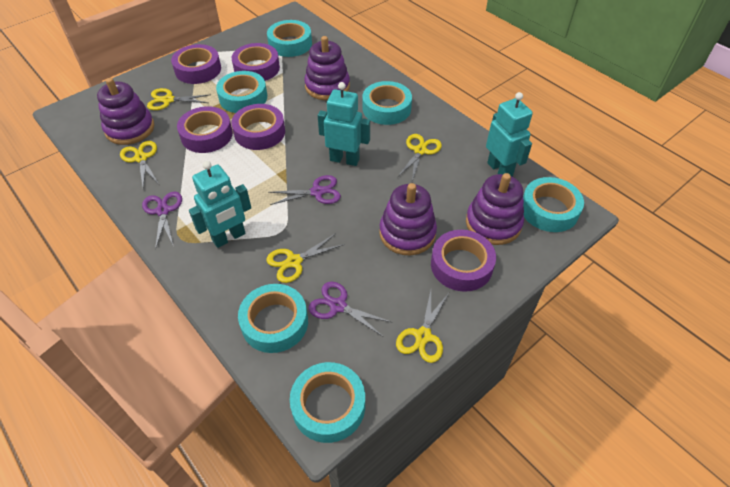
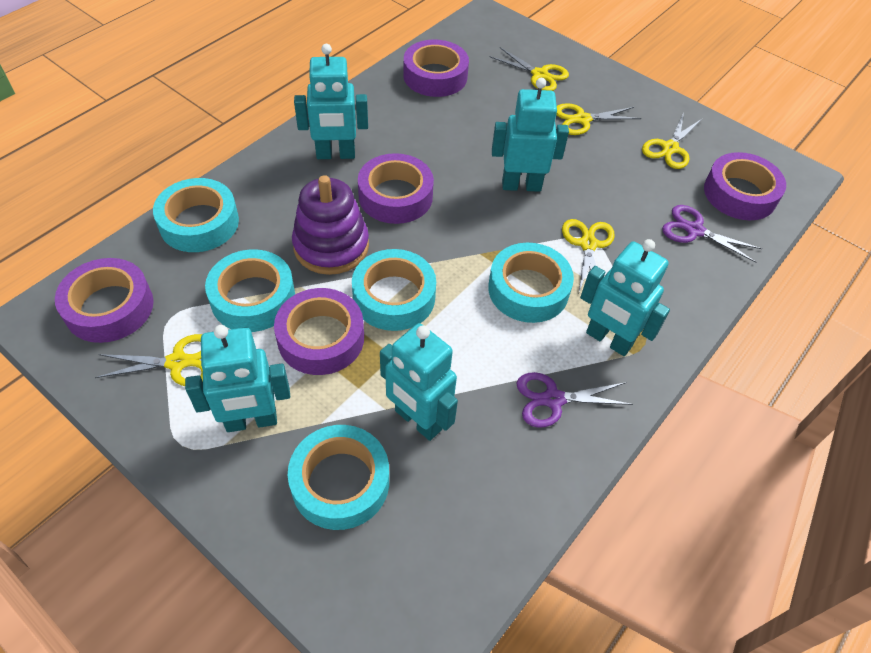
purple scissors: [142,191,182,250] [268,175,341,205] [308,282,393,337] = 3 -> [517,372,633,428] [662,205,762,263] = 2
purple stacking toy: [97,78,154,145] [304,36,350,100] [379,183,437,255] [466,173,524,245] = 4 -> [292,175,369,275] = 1
turquoise robot: [189,161,251,248] [318,82,370,166] [486,92,533,177] = 3 -> [185,325,290,432] [294,44,368,159] [380,323,458,441] [492,78,569,192] [580,239,670,356] = 5
turquoise tape: [216,71,267,113] [238,284,308,353] [267,20,312,57] [290,362,365,443] [363,81,412,125] [523,177,584,232] = 6 -> [153,178,239,252] [205,249,295,332] [288,425,389,530] [352,249,436,331] [488,243,574,323] = 5

